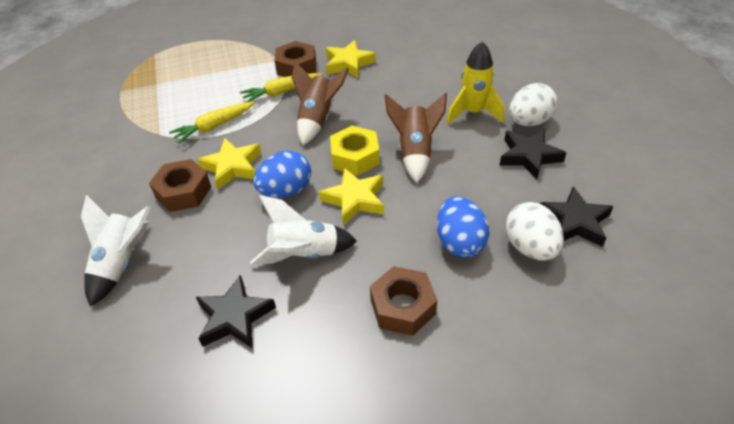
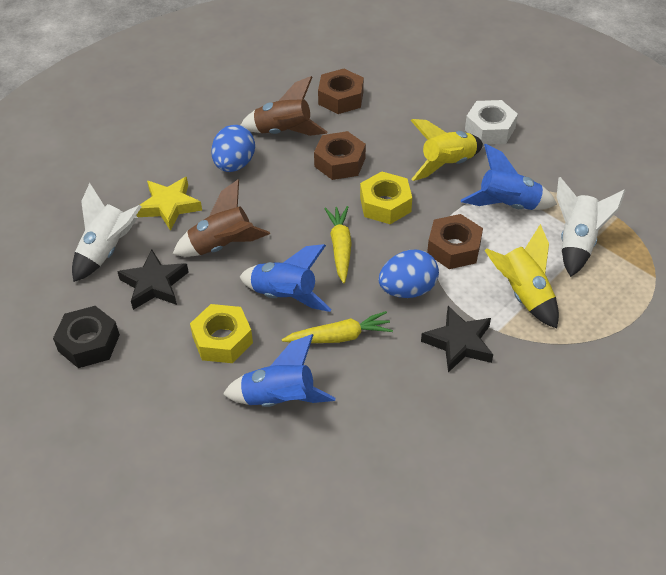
black nut: none = 0 -> [53,306,120,368] = 1
black star: [196,275,276,348] [500,129,566,179] [540,186,614,247] = 3 -> [117,250,189,310] [421,306,493,373] = 2
blue rocket: none = 0 -> [223,334,335,407] [240,244,332,312] [461,144,557,210] = 3
white egg: [506,202,564,260] [509,83,558,126] = 2 -> none = 0
white nut: none = 0 -> [465,100,518,145] = 1
yellow nut: [330,126,380,176] = 1 -> [190,304,253,363] [360,171,412,224] = 2
yellow rocket: [446,41,504,124] = 1 -> [411,119,483,181] [484,224,559,329] = 2
yellow star: [197,138,261,189] [319,168,384,225] [325,40,376,78] = 3 -> [137,177,202,231] = 1

